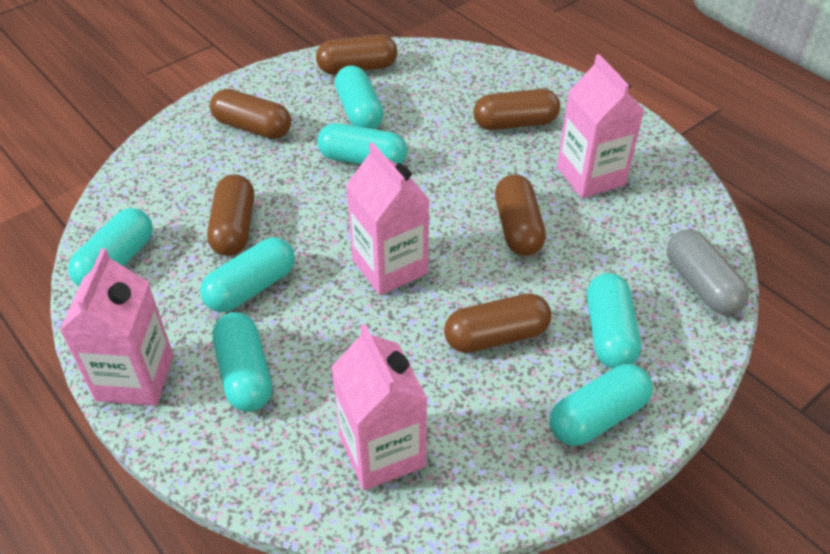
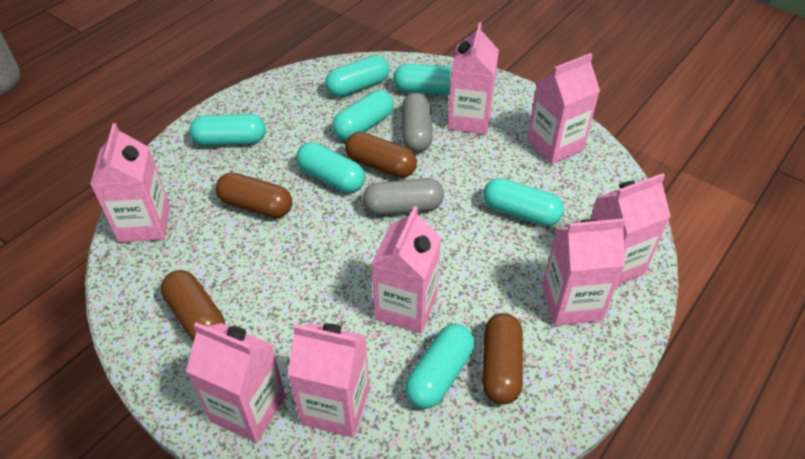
brown capsule: [207,174,254,256] [210,89,291,139] [316,35,398,74] [444,293,551,353] [473,89,560,130] [495,174,546,256] = 6 -> [161,270,225,341] [215,172,292,218] [345,132,417,178] [482,313,523,404] = 4
grey capsule: [667,229,749,315] = 1 -> [363,178,444,215] [402,93,433,153] = 2
pink carton: [60,248,174,406] [331,324,427,491] [346,142,430,295] [557,54,645,198] = 4 -> [90,123,170,242] [186,322,286,443] [288,323,369,437] [371,206,441,333] [447,22,499,135] [527,53,600,164] [542,218,626,326] [590,173,671,285] = 8

